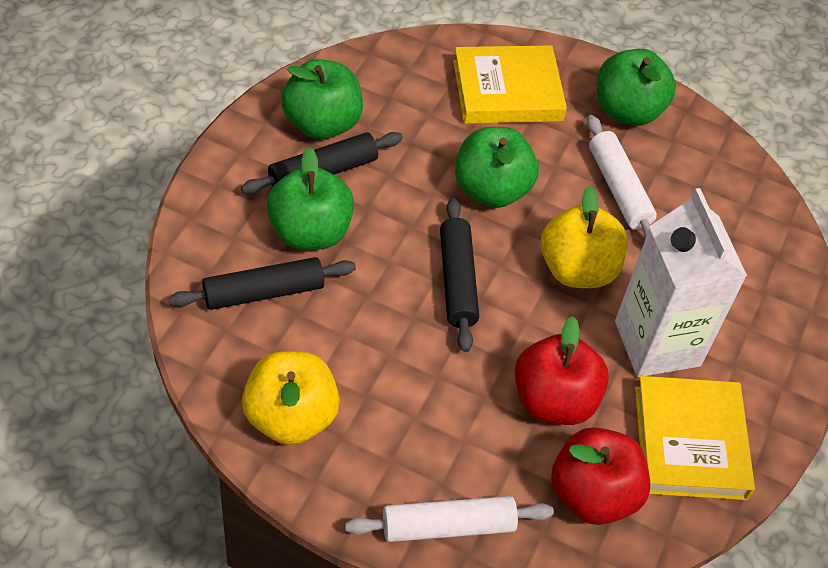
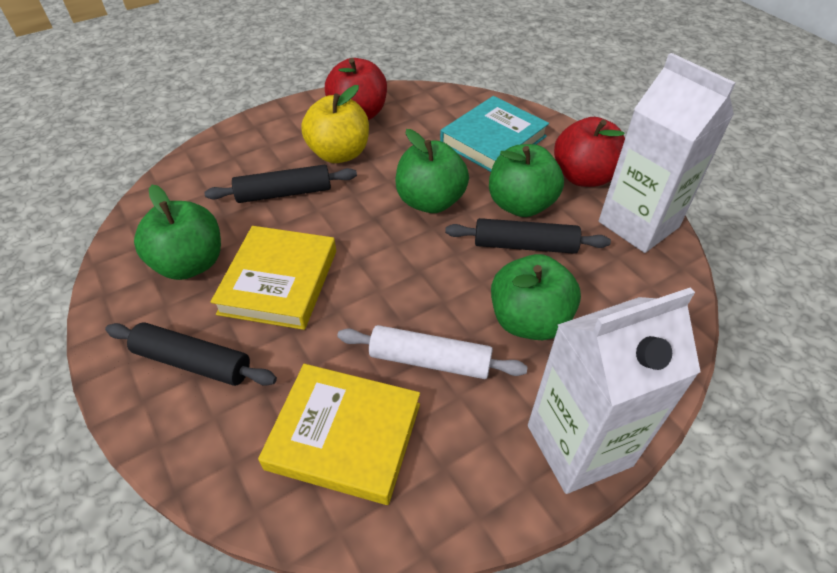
turquoise book: none = 0 -> [440,96,549,172] = 1
white carton: [615,188,747,377] = 1 -> [528,287,700,494] [599,53,736,253] = 2
white rolling pin: [345,496,554,542] [587,115,657,239] = 2 -> [337,325,528,379] = 1
yellow apple: [242,351,340,445] [541,186,628,288] = 2 -> [301,85,369,163] = 1

